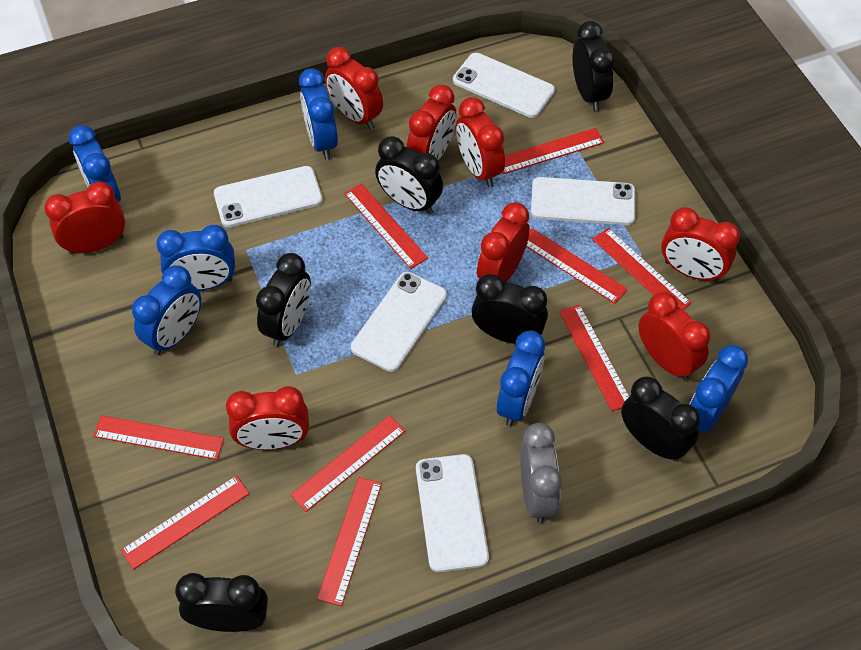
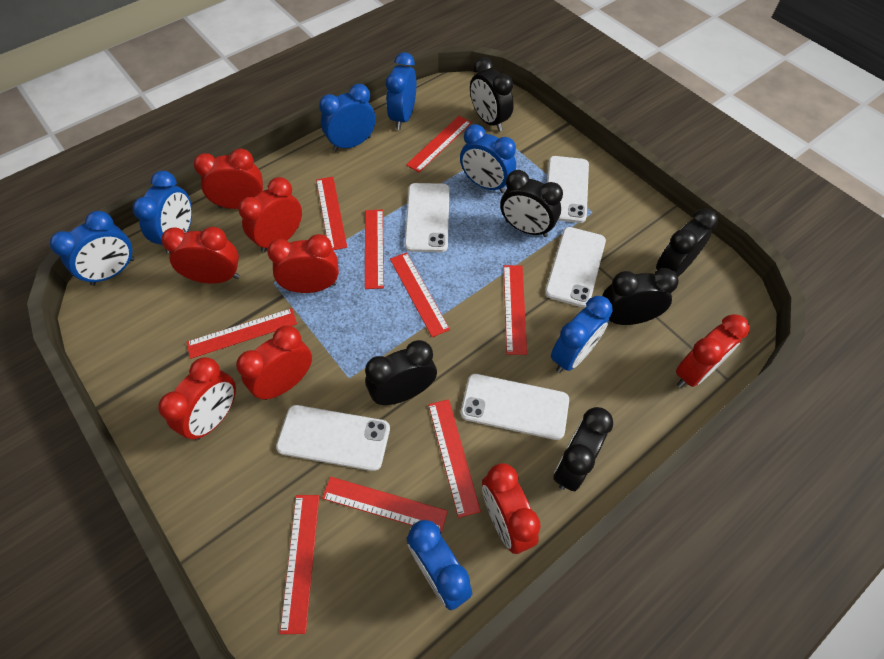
blue clock: [69,125,121,202] [132,265,201,355] [156,225,235,290] [299,68,338,159] [497,331,545,426] [689,345,748,433] = 6 -> [50,211,135,286] [133,171,192,253] [319,84,376,151] [386,52,416,130] [407,520,472,610] [460,124,516,193] [551,296,613,373] = 7
grey clock: [520,423,562,523] = 1 -> none = 0

